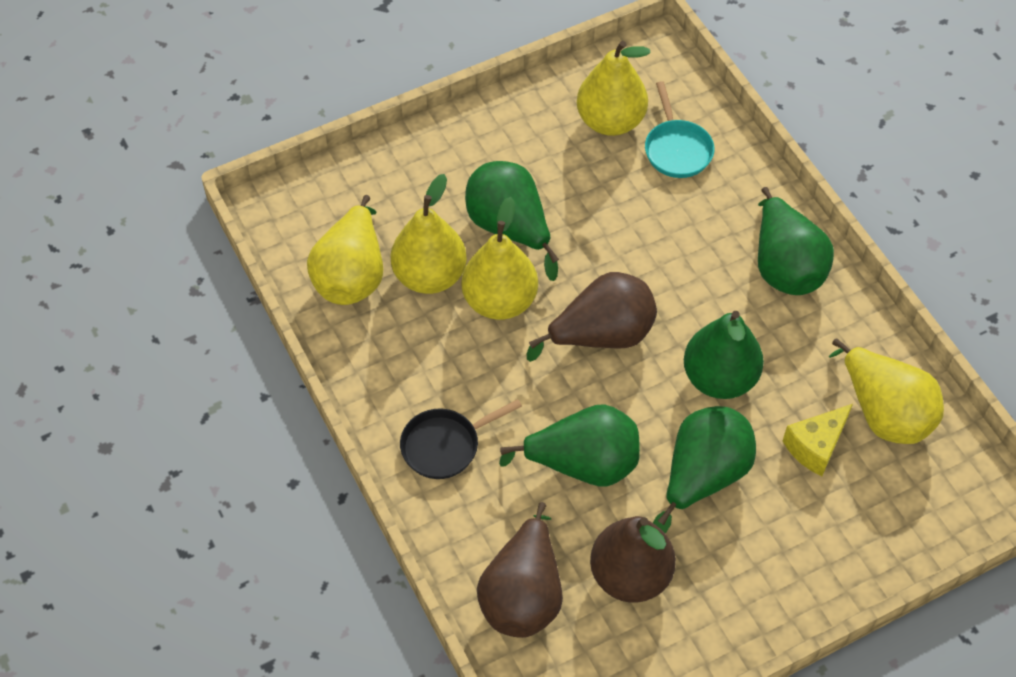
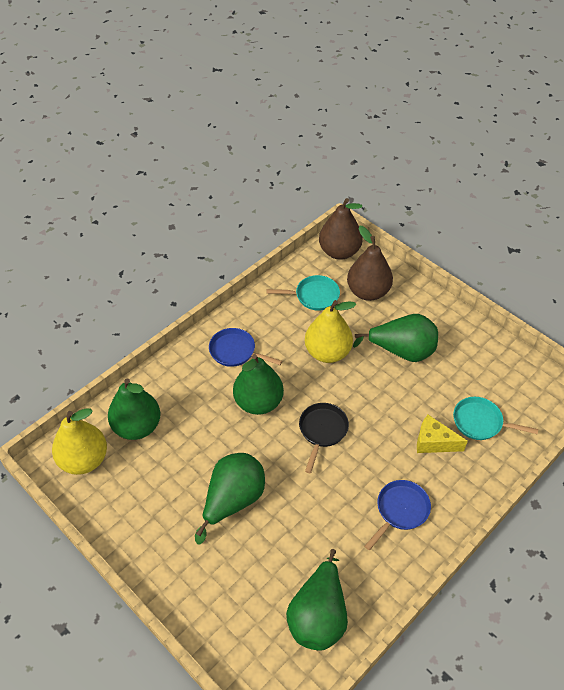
blue pan: none = 0 -> [209,328,282,367] [364,480,431,550] = 2
brown pear: [477,502,563,638] [527,272,657,362] [590,516,676,603] = 3 -> [319,198,363,260] [347,226,393,301] = 2
turquoise pan: [645,81,714,178] = 1 -> [266,275,340,311] [453,397,538,440] = 2
yellow pear: [307,195,383,305] [391,174,467,294] [461,197,538,320] [577,41,651,136] [828,338,944,444] = 5 -> [52,409,107,475] [305,300,356,363] = 2

